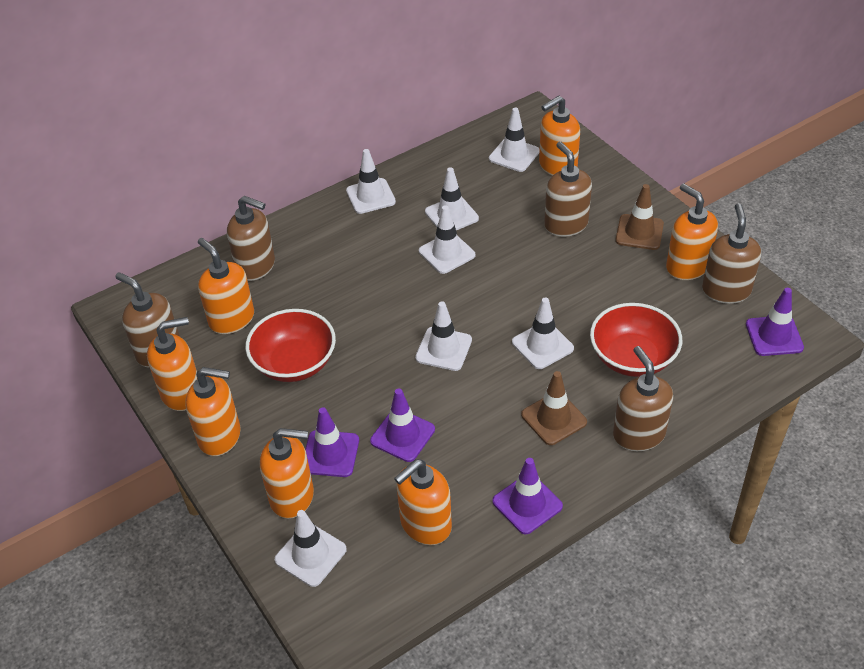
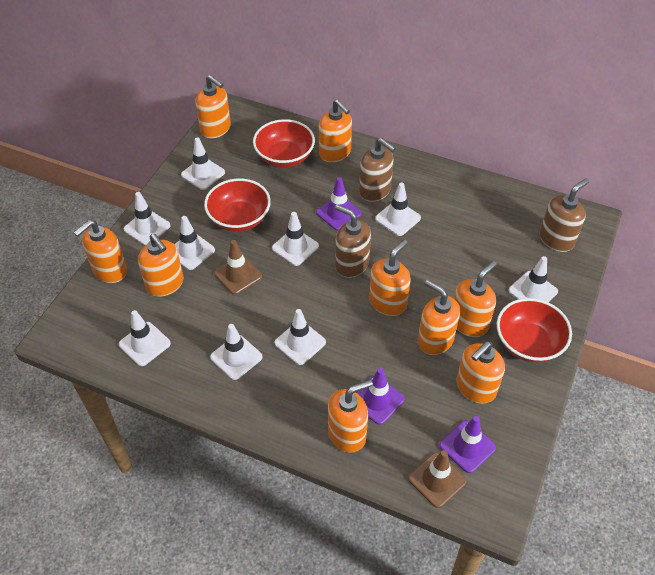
brown soap dispenser: [115,272,180,368] [227,196,275,281] [544,142,592,237] [613,346,673,451] [702,203,761,304] = 5 -> [335,204,371,278] [359,138,396,202] [540,178,589,252] = 3
orange soap dispenser: [147,317,197,411] [185,367,241,456] [198,238,254,334] [260,428,314,519] [394,459,452,545] [539,96,580,176] [666,183,718,280] = 7 -> [74,220,127,283] [138,234,184,297] [195,75,231,138] [319,99,352,162] [328,380,373,453] [369,239,411,316] [418,279,460,355] [454,261,497,337] [457,341,505,404] = 9
purple traffic cone: [305,407,359,477] [370,388,435,462] [492,458,563,534] [746,288,804,356] = 4 -> [316,177,362,231] [356,368,405,425] [439,416,496,473] = 3
red bowl: [245,309,336,382] [590,303,682,377] = 2 -> [204,179,271,232] [253,119,315,168] [497,298,572,363] = 3
white traffic cone: [275,510,347,587] [346,149,396,214] [415,301,472,371] [419,205,475,274] [425,167,479,230] [489,108,540,172] [512,298,574,369] = 7 -> [119,310,171,366] [124,192,170,245] [174,216,215,270] [181,137,225,190] [210,324,263,380] [272,212,319,266] [274,309,326,365] [375,183,421,236] [509,256,558,302] = 9

